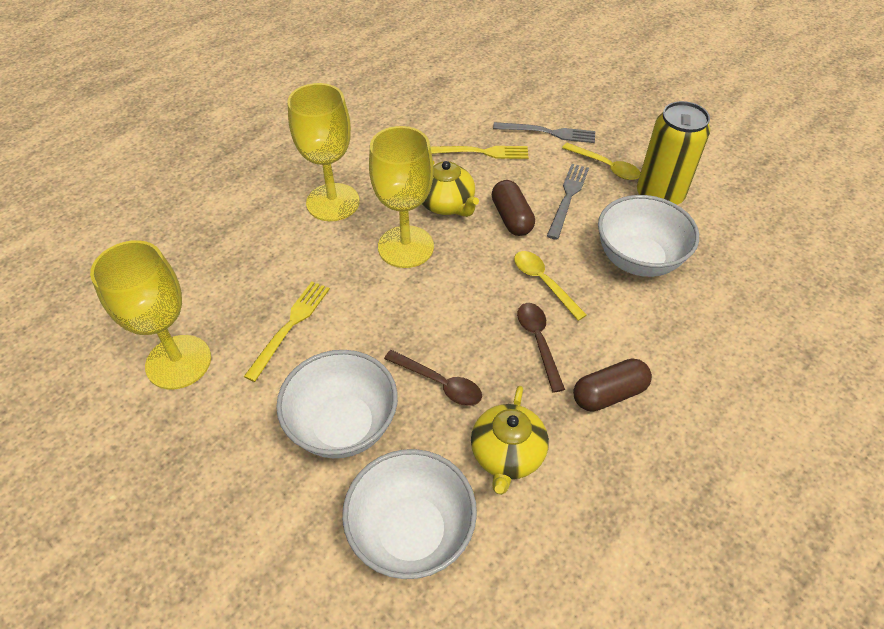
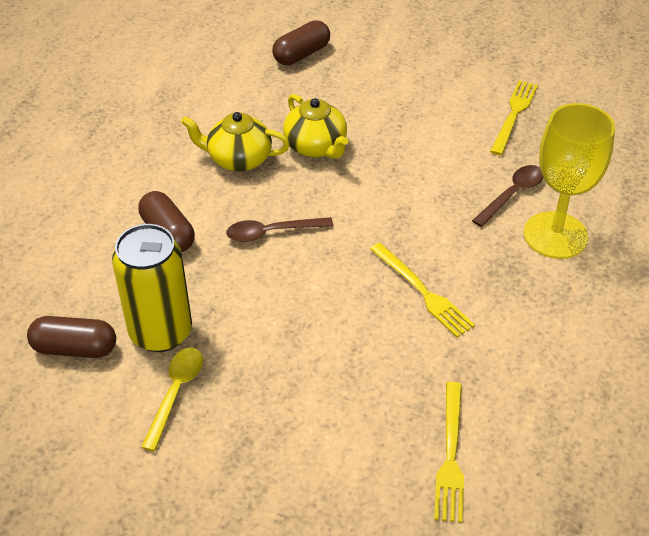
brown capsule: [492,180,535,236] [573,358,652,412] = 2 -> [27,316,116,358] [138,191,195,252] [272,20,330,65] = 3
grey fork: [493,122,595,143] [547,164,589,240] = 2 -> none = 0
white bowl: [276,350,398,458] [342,449,477,579] [598,195,699,277] = 3 -> none = 0
yellow fork: [244,282,330,382] [431,146,529,159] = 2 -> [370,243,475,337] [434,382,464,523] [490,80,538,155] = 3
yellow goblet: [90,240,211,390] [287,83,360,221] [369,126,434,268] = 3 -> [524,103,615,259] = 1
yellow spoon: [514,251,587,321] [562,143,640,180] = 2 -> [141,348,203,451] = 1

